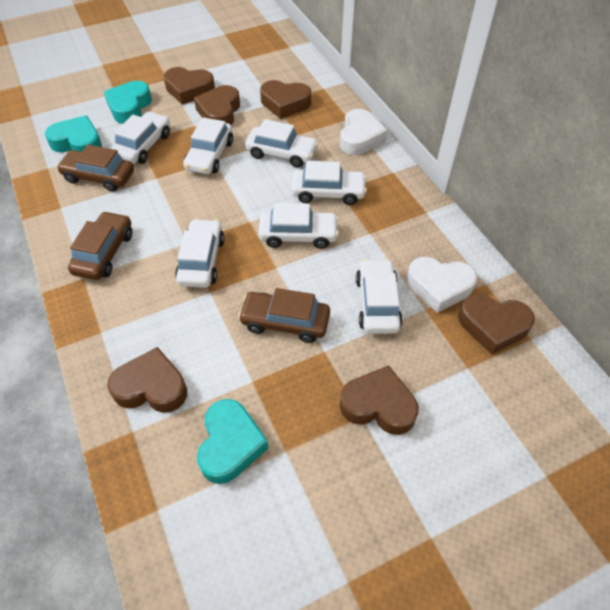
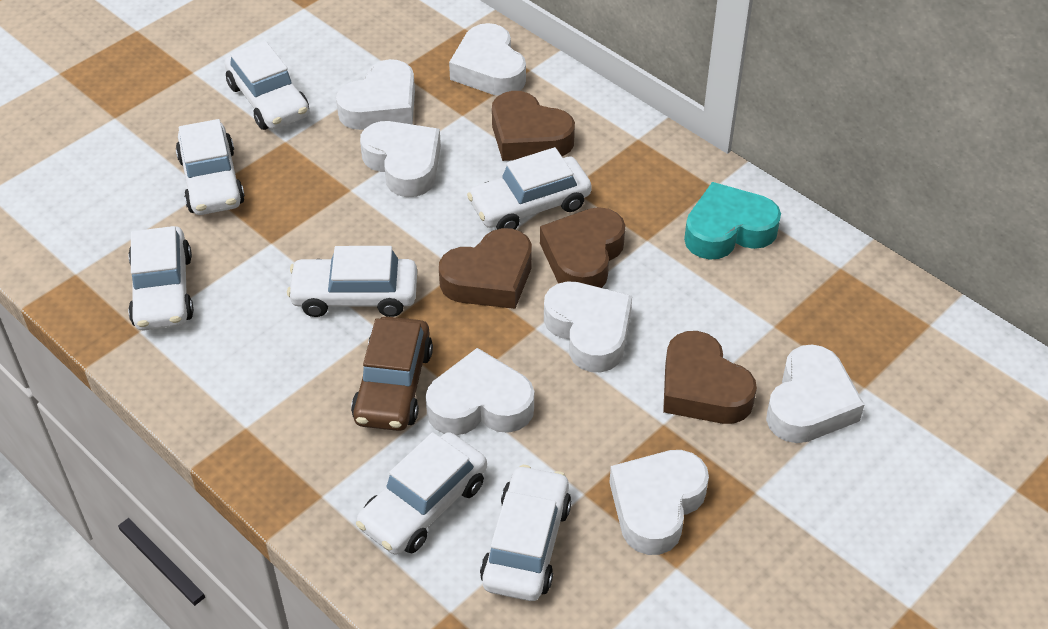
brown car: [56,145,134,192] [68,211,132,280] [238,288,330,343] = 3 -> [351,316,433,431] = 1
brown heart: [107,347,187,413] [163,67,215,105] [194,85,240,125] [260,80,311,119] [340,365,419,435] [458,294,535,354] = 6 -> [439,228,532,309] [492,91,575,161] [540,207,625,288] [663,331,757,424] = 4
turquoise heart: [45,115,102,152] [104,81,152,124] [197,399,269,484] = 3 -> [684,182,781,260] = 1
white heart: [340,109,387,155] [406,257,477,313] = 2 -> [336,59,415,130] [360,121,441,197] [426,348,534,435] [449,23,526,96] [544,281,632,372] [609,450,709,555] [766,345,865,443] = 7

